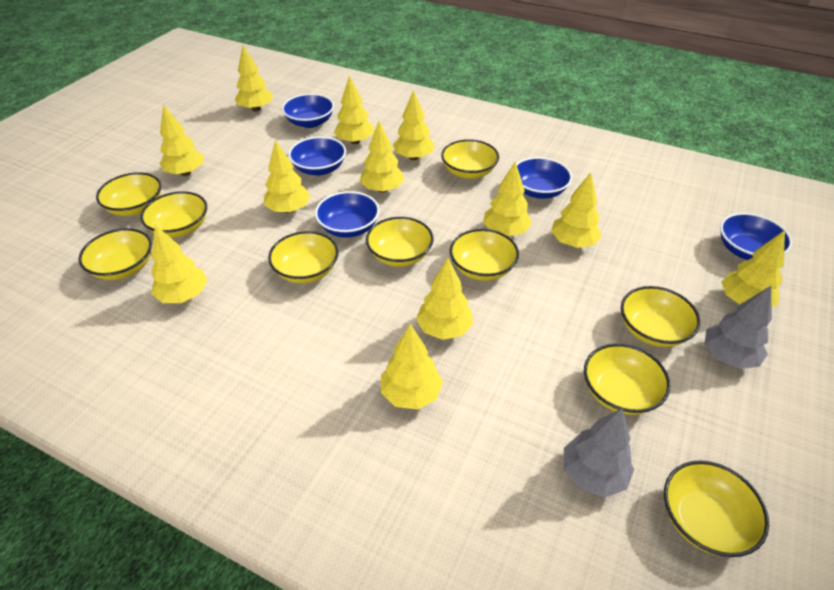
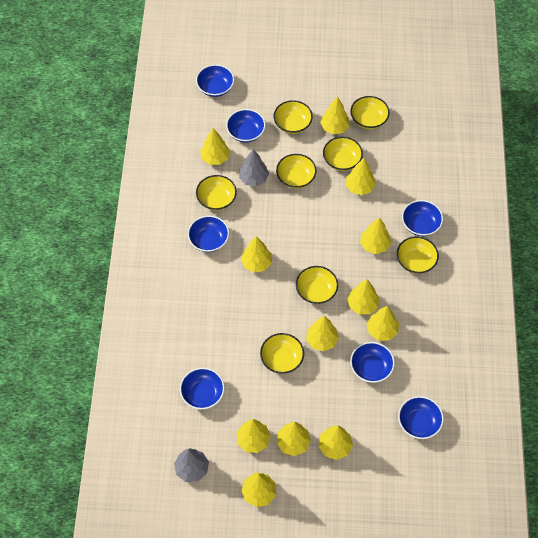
blue bowl: [282,94,334,128] [288,136,346,175] [315,191,380,237] [516,157,572,199] [720,213,792,260] = 5 -> [180,368,225,410] [188,215,229,252] [196,64,234,97] [226,109,265,142] [350,342,395,383] [398,396,444,439] [402,200,443,236] = 7
yellow bowl: [78,228,152,280] [96,172,162,216] [140,191,207,238] [268,231,339,284] [366,217,433,267] [441,139,499,179] [450,229,519,281] [584,344,670,415] [621,286,700,347] [664,460,769,557] = 10 -> [196,175,237,211] [260,333,304,374] [273,100,313,134] [276,154,316,189] [296,266,338,304] [323,137,363,171] [350,96,390,129] [397,236,439,274] = 8

